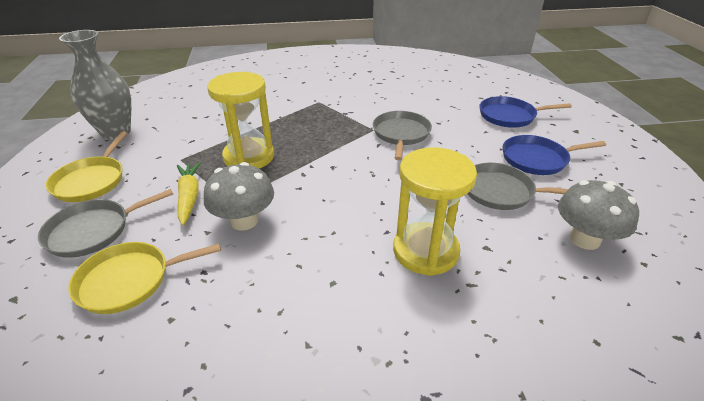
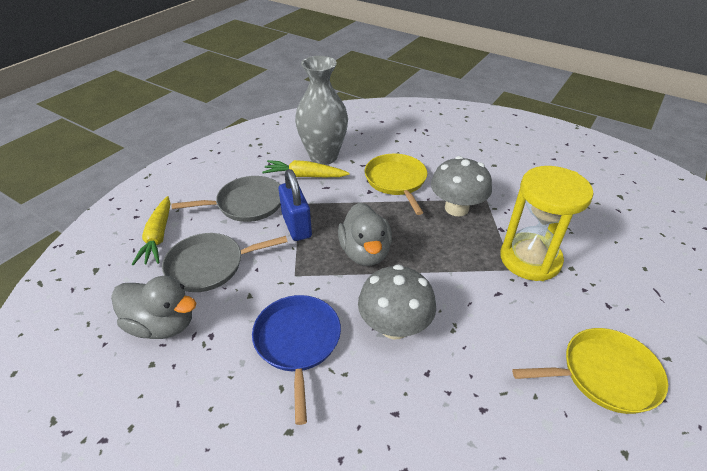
blue padlock: none = 0 -> [279,169,312,241] = 1
blue pan: [479,96,572,128] [502,135,606,175] = 2 -> [252,295,341,425] = 1
grey duck: none = 0 -> [111,276,197,339] [338,202,392,266] = 2
grey pan: [38,189,173,258] [373,111,432,160] [467,163,568,210] = 3 -> [162,233,288,292] [171,176,281,222] = 2
yellow carrot: [177,162,201,225] = 1 -> [132,196,170,265] [262,160,350,177] = 2
yellow hourglass: [207,72,274,168] [393,147,477,276] = 2 -> [500,166,594,281] = 1

